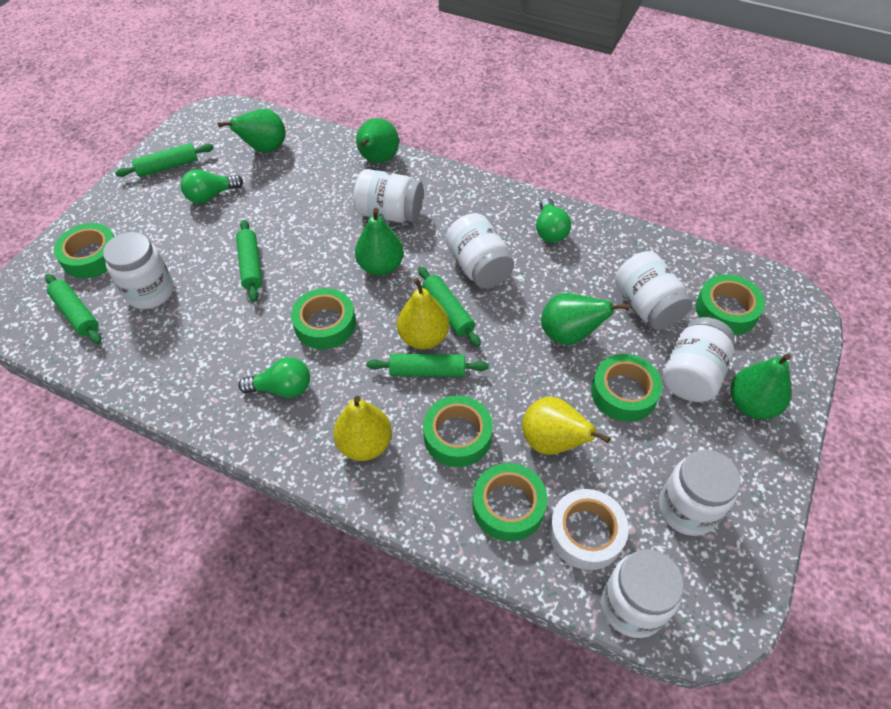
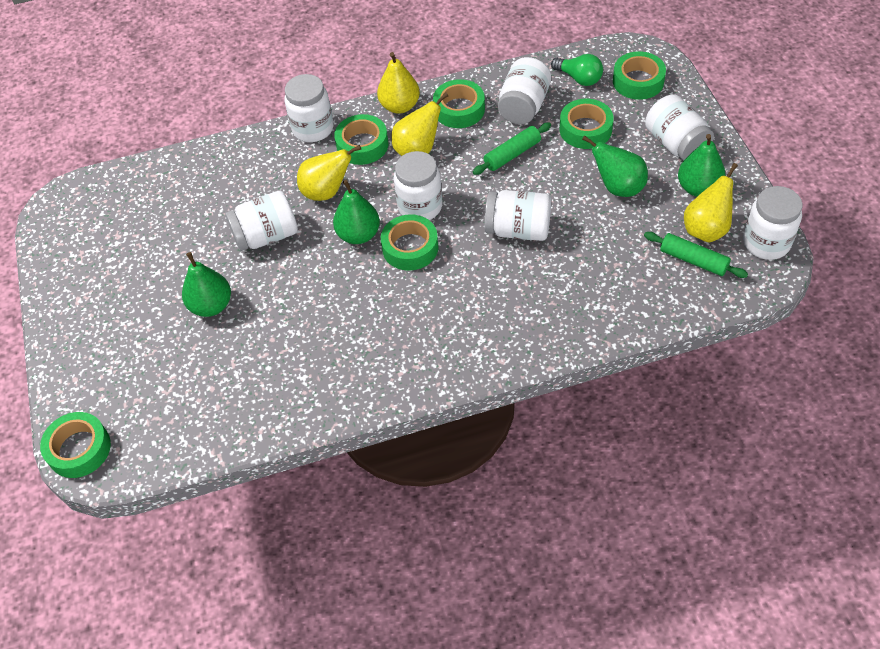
green light bulb: [180,169,243,203] [238,357,310,398] [536,198,571,243] = 3 -> [551,54,603,86] = 1
green pear: [218,109,286,153] [355,208,404,276] [356,118,399,163] [541,293,630,345] [731,353,791,419] = 5 -> [182,252,231,317] [333,180,380,244] [582,135,648,197] [678,134,726,197] = 4
green rolling pin: [45,274,101,344] [115,143,214,177] [236,220,262,302] [366,354,489,377] [418,266,481,347] = 5 -> [473,123,551,175] [644,232,748,278] = 2
white tape: [549,489,629,570] = 1 -> none = 0
yellow pear: [333,396,392,461] [397,278,449,349] [522,396,611,455] = 3 -> [297,145,361,201] [377,52,420,114] [391,92,449,156] [684,163,738,243] = 4

